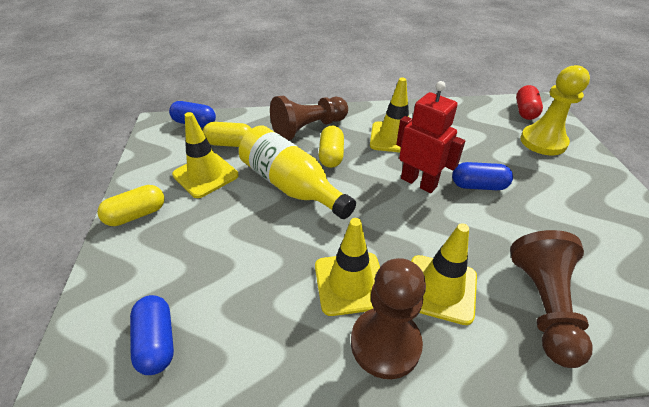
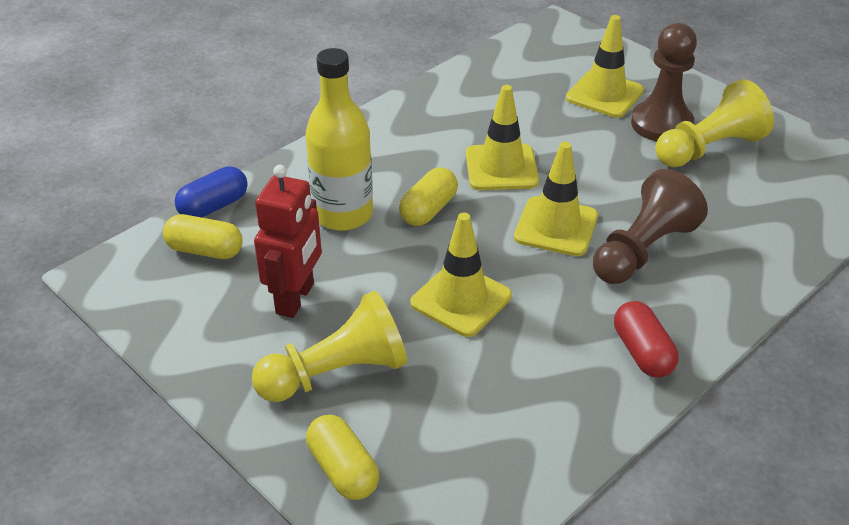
blue capsule: [130,295,174,375] [169,101,216,127] [452,162,513,190] = 3 -> [175,166,248,218] = 1
brown pawn: [270,96,348,140] [351,258,426,379] [510,230,593,368] = 3 -> [593,169,708,284] [631,23,697,141] = 2
yellow pawn: [520,65,590,155] = 1 -> [252,291,407,402] [655,79,774,167] = 2

